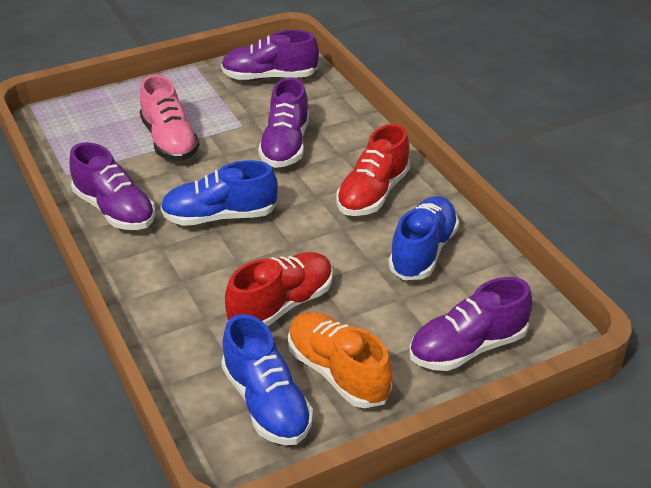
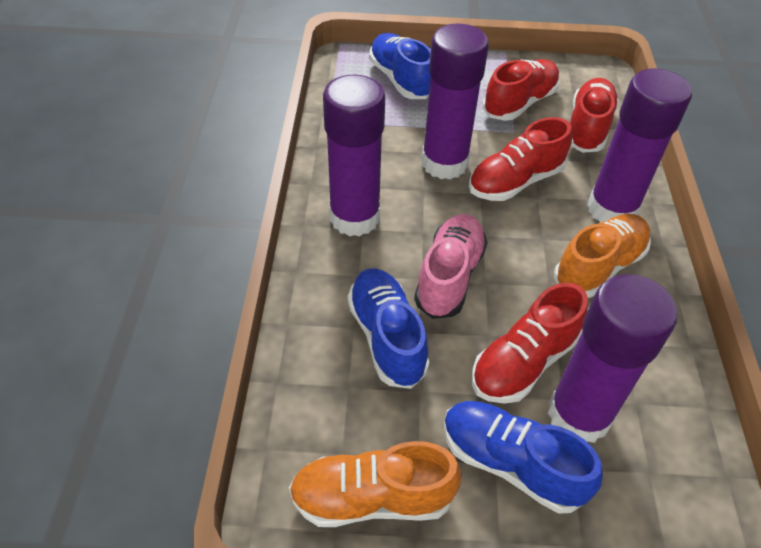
orange shoe: [288,312,393,408] = 1 -> [289,441,462,527] [554,214,651,298] = 2
purple glue stick: none = 0 -> [323,75,385,237] [422,23,489,179] [548,274,677,443] [587,69,692,223] = 4
purple shoe: [69,142,156,230] [221,30,319,81] [258,77,309,168] [409,277,532,371] = 4 -> none = 0
red shoe: [225,252,333,326] [336,124,411,216] = 2 -> [469,117,572,201] [472,283,588,404] [483,59,560,121] [570,78,619,153] = 4

